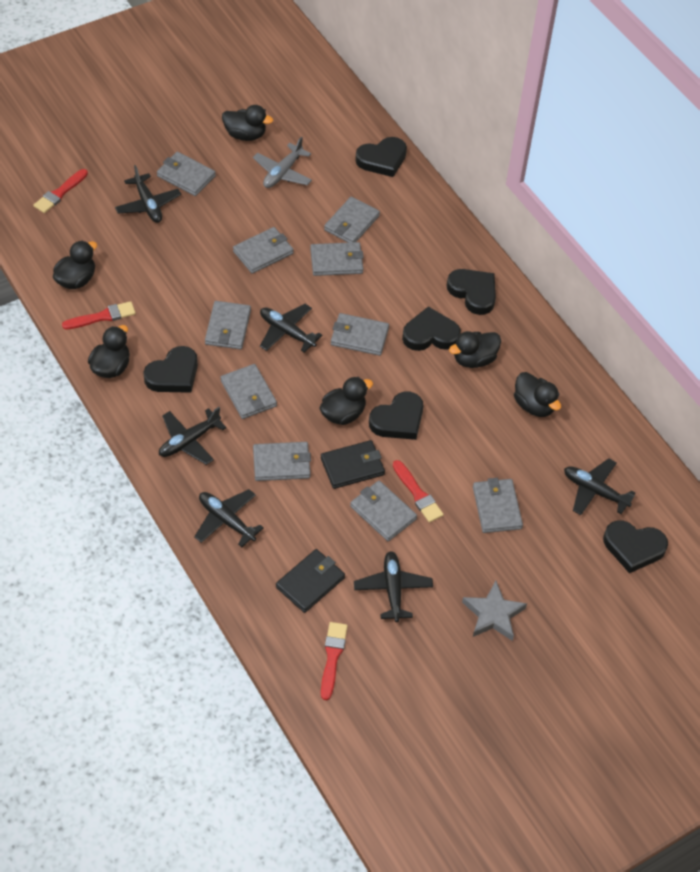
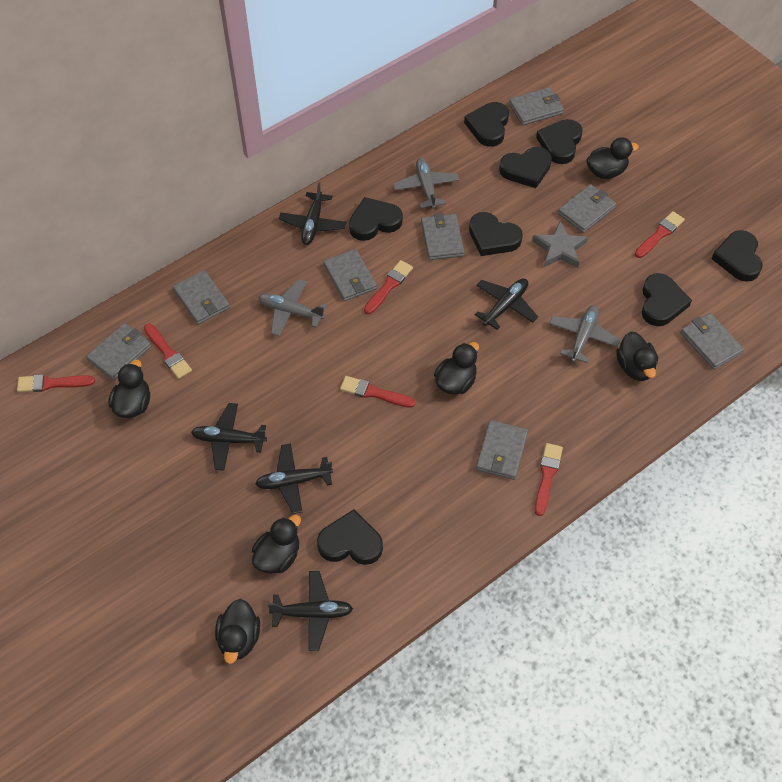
black heart: [143,346,198,393] [355,137,407,177] [369,391,424,440] [402,307,461,351] [447,269,496,315] [603,520,668,573] = 6 -> [317,509,383,565] [349,197,403,241] [464,102,509,147] [469,212,523,256] [499,147,552,188] [536,119,582,164] [642,273,692,326] [711,230,763,282] = 8
black plane: [115,165,181,223] [159,407,227,465] [194,489,264,547] [260,304,322,353] [354,551,433,622] [564,458,635,515] = 6 -> [191,403,267,471] [255,443,333,514] [268,571,353,651] [279,182,346,245] [475,278,538,330] = 5
black wallet: [276,549,345,613] [321,440,385,489] = 2 -> none = 0
grey plane: [253,136,312,188] = 1 -> [258,279,327,336] [393,158,459,209] [549,305,620,363] = 3
grey wallet: [157,152,216,196] [205,301,251,349] [221,364,277,419] [233,227,294,274] [253,442,311,481] [310,242,364,276] [324,197,380,243] [331,313,389,356] [350,481,417,541] [473,478,523,533] = 10 -> [86,323,152,380] [173,270,230,324] [323,249,377,301] [421,213,464,260] [476,420,528,480] [509,87,564,126] [558,184,616,233] [680,313,744,370] = 8
red brush: [34,169,88,213] [62,301,136,330] [321,622,348,700] [393,460,444,523] = 4 -> [17,374,95,392] [144,324,192,379] [340,376,415,408] [364,260,413,314] [534,443,563,516] [635,211,685,258] = 6

